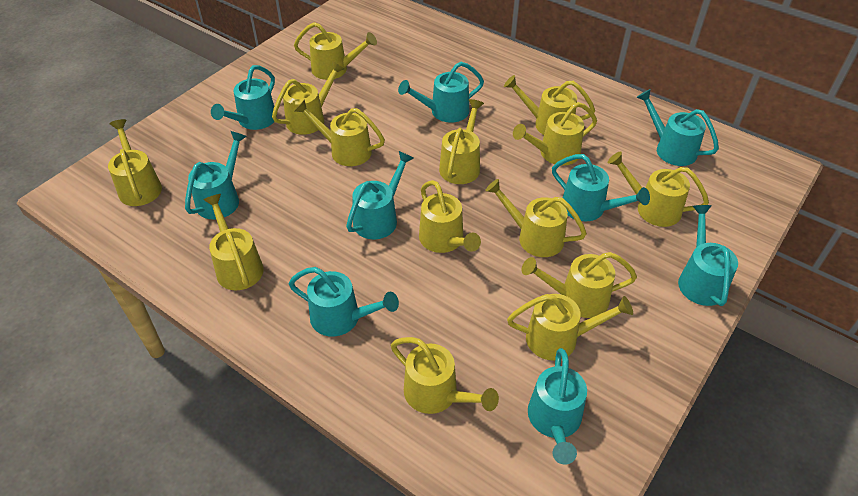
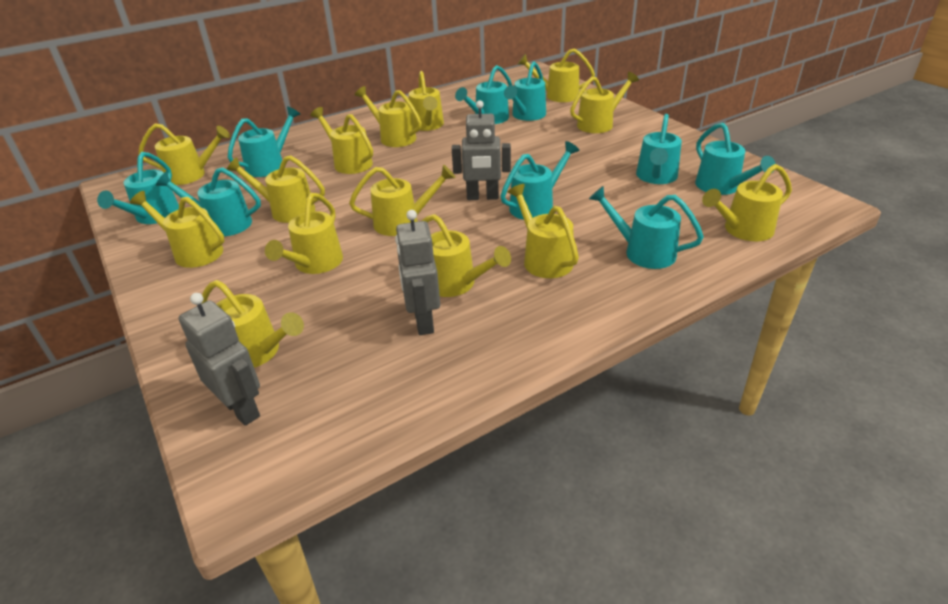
grey robot: none = 0 -> [178,293,260,426] [395,210,440,335] [452,100,511,200] = 3

